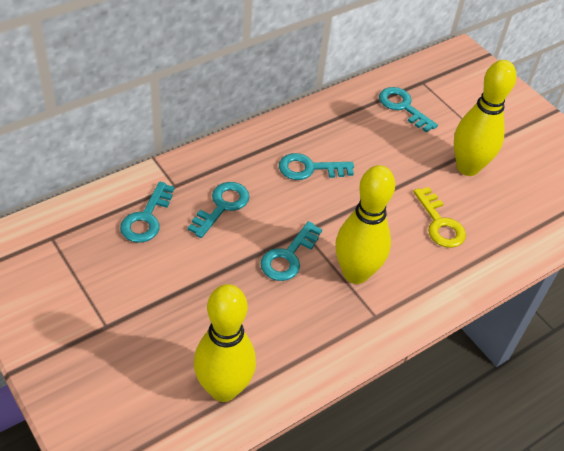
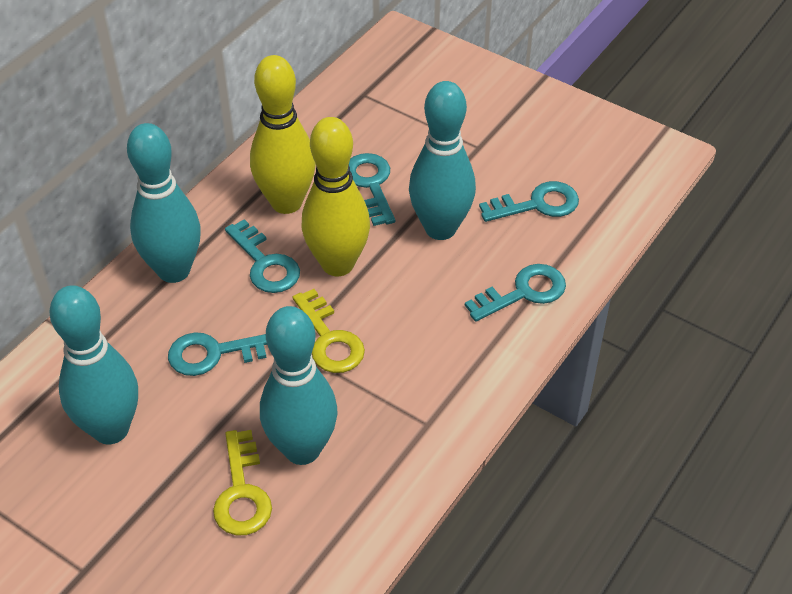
turquoise bowling pin: none = 0 -> [49,285,138,444] [127,123,201,283] [260,306,338,465] [409,81,476,240] = 4
yellow bowling pin: [194,284,256,402] [335,165,395,284] [454,60,516,176] = 3 -> [250,55,316,214] [301,117,370,276] = 2
yellow key: [413,187,466,248] = 1 -> [213,430,272,536] [292,289,365,373] = 2

